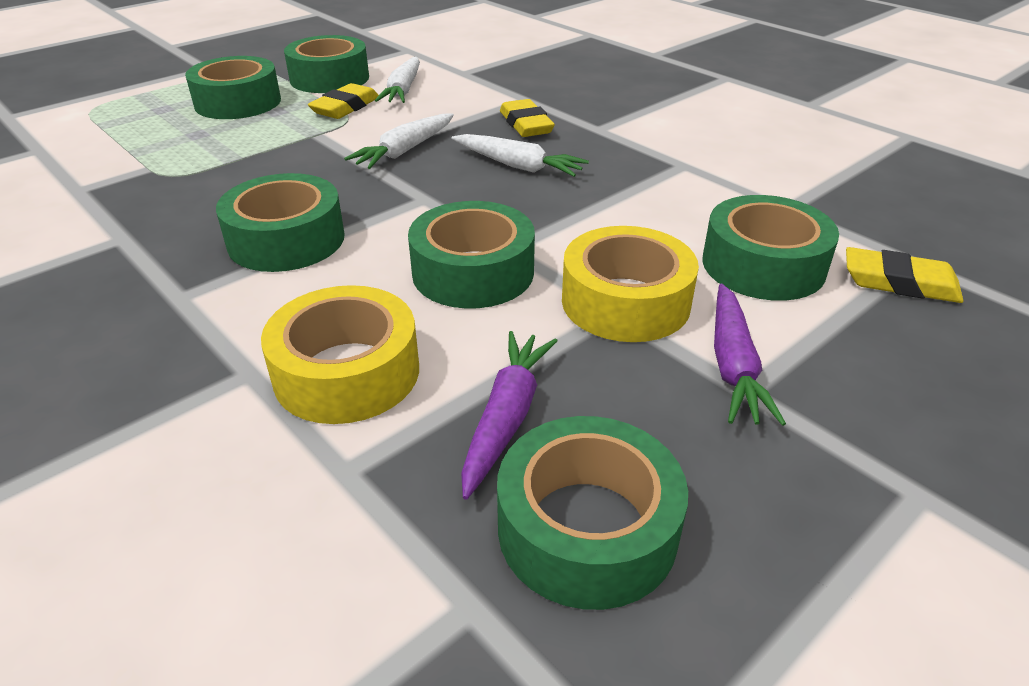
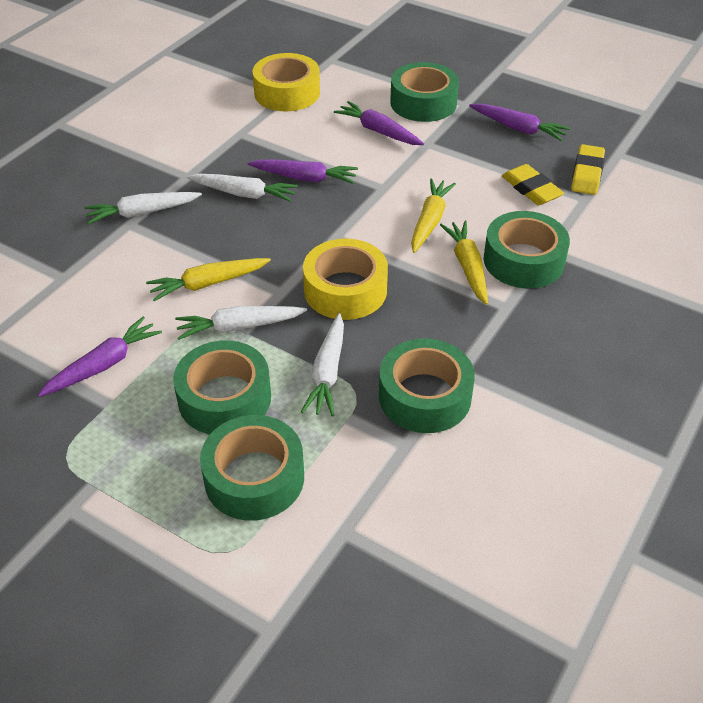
green tape: [185,56,281,119] [216,173,345,272] [284,35,369,93] [408,201,535,309] [497,416,688,610] [702,195,839,301] = 6 -> [173,340,271,434] [200,415,304,521] [379,338,475,433] [390,62,459,122] [484,211,570,288] = 5
purple carrot: [461,331,558,500] [714,283,786,426] = 2 -> [38,316,162,397] [248,160,358,184] [334,101,424,145] [469,103,570,141] = 4
white carrot: [344,113,454,169] [375,57,420,103] [451,134,589,177] = 3 -> [84,192,202,224] [175,306,307,340] [187,174,298,202] [301,313,344,417] = 4
yellow carrot: none = 0 -> [146,258,271,302] [411,178,456,253] [440,221,488,305] = 3
yellow eraser: [308,83,379,119] [500,99,555,137] [846,247,963,303] = 3 -> [502,164,564,205] [571,144,605,195] = 2

